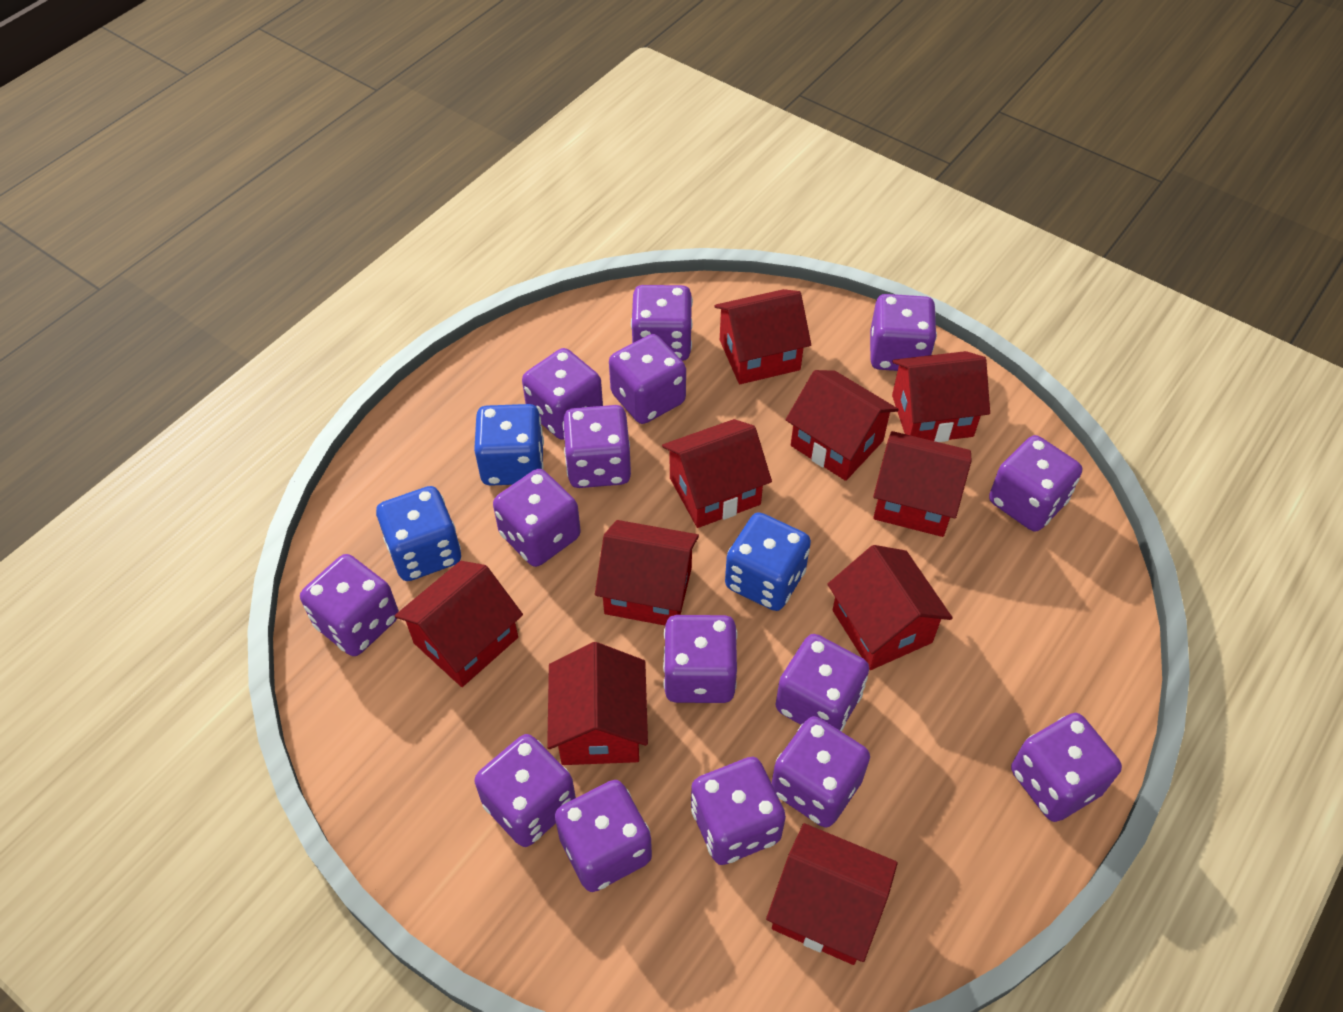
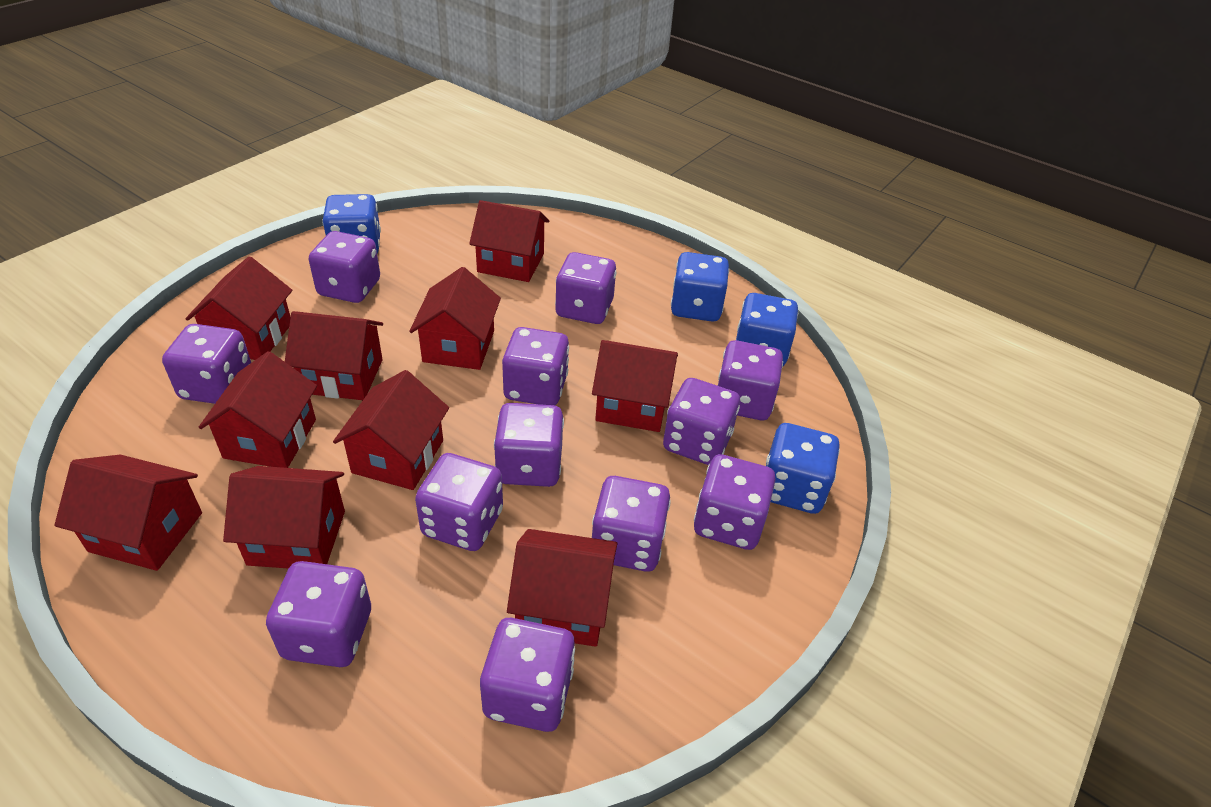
blue dice: [376,486,461,581] [474,404,544,486] [725,512,811,611] = 3 -> [322,194,381,253] [671,252,729,322] [736,293,798,366] [766,423,840,514] = 4
purple dice: [300,554,399,656] [474,734,576,847] [493,469,581,567] [522,348,603,440] [555,780,652,892] [563,405,631,488] [609,334,686,424] [631,285,693,361] [663,615,737,703] [691,757,786,865] [772,716,870,828] [775,634,869,731] [870,294,937,371] [989,435,1082,531] [1011,713,1122,822] = 15 -> [162,324,251,404] [266,561,371,667] [308,231,380,303] [415,453,503,551] [480,618,575,732] [494,403,564,487] [502,327,569,406] [555,252,616,324] [592,476,671,572] [663,378,740,465] [694,454,776,550] [718,340,783,420] = 12

